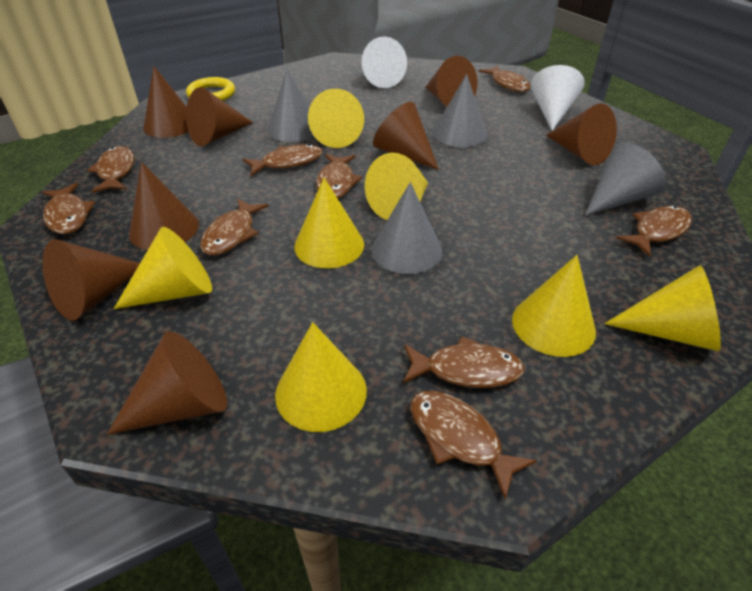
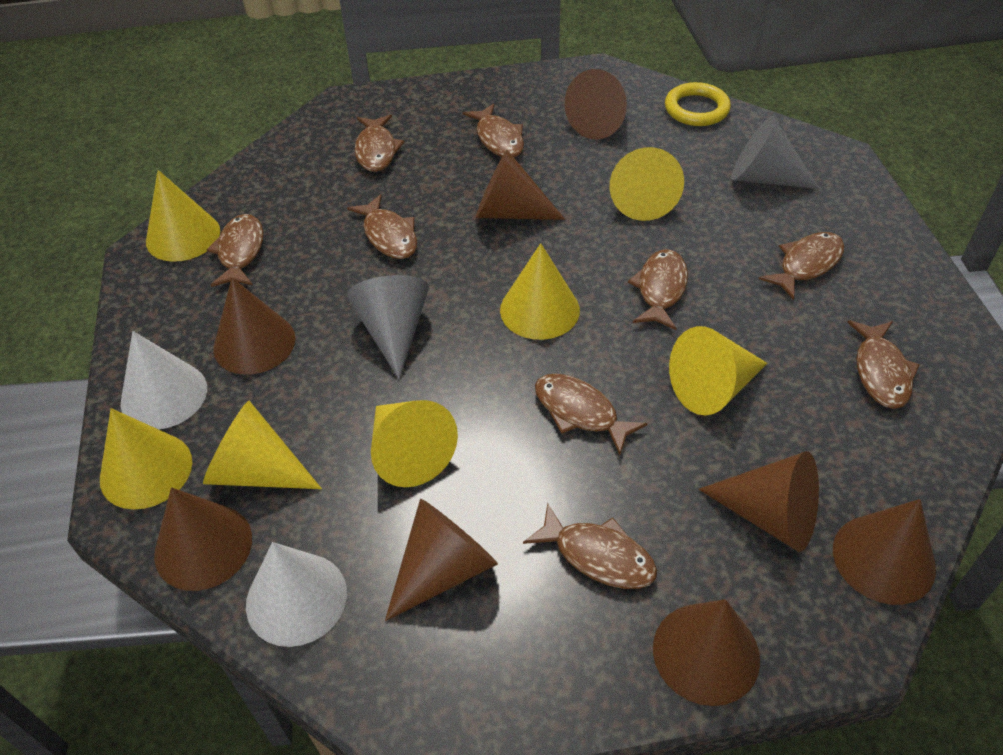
grey cone: [267,70,314,142] [372,182,442,274] [433,74,487,147] [585,142,666,216] = 4 -> [347,275,429,380] [731,116,820,189] = 2

